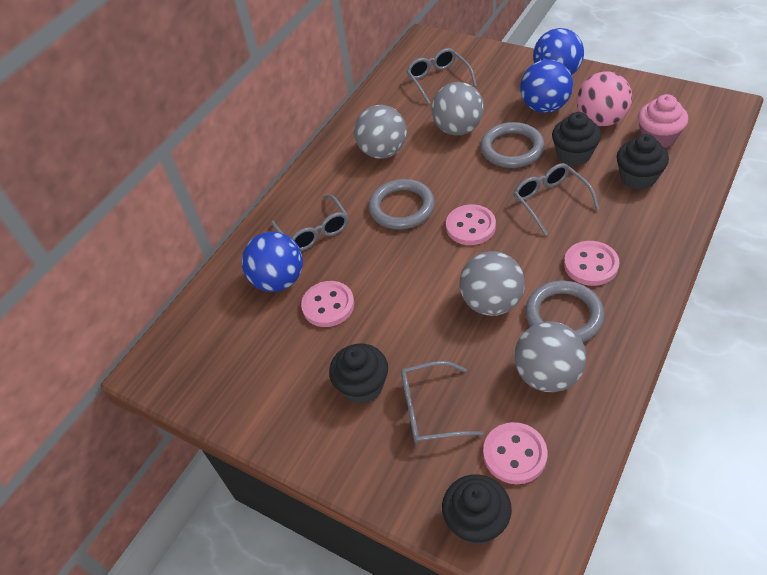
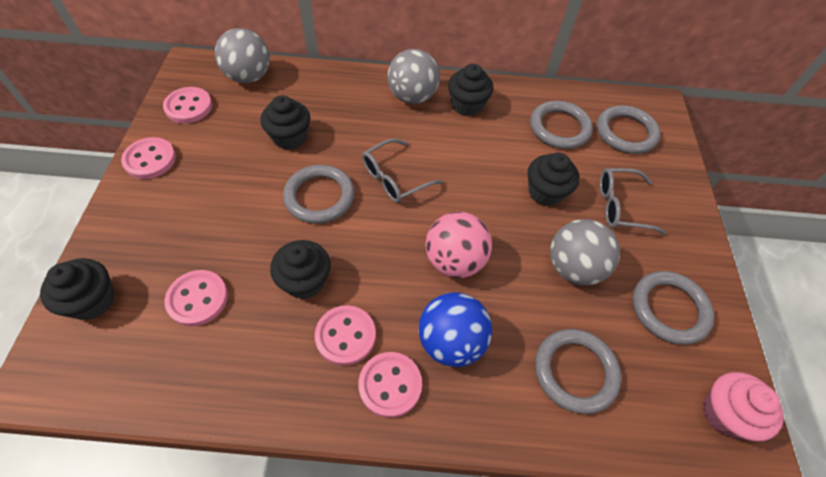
black cupcake: [329,344,388,404] [442,474,512,545] [552,112,601,166] [617,134,669,190] = 4 -> [40,258,115,320] [261,95,310,150] [270,240,331,299] [448,64,494,116] [528,153,580,207] = 5
blue ball: [242,231,303,292] [520,59,573,113] [533,28,584,75] = 3 -> [419,292,492,367] = 1
grey ball: [354,105,407,159] [431,82,484,135] [459,251,525,316] [514,321,586,392] = 4 -> [215,28,270,83] [388,49,440,104] [550,219,620,285] = 3
grey glasses: [271,194,348,251] [401,361,483,443] [407,48,477,105] [514,163,599,235] = 4 -> [362,139,443,203] [599,168,666,235] = 2
grey ring: [369,179,435,229] [480,122,544,168] [525,280,604,342] = 3 -> [283,165,355,224] [530,101,593,149] [535,329,622,414] [597,105,660,154] [632,271,714,345] = 5
pink button: [301,281,354,327] [446,204,496,245] [483,422,548,484] [564,241,620,286] = 4 -> [121,137,176,179] [163,87,212,123] [164,270,228,327] [315,305,376,366] [358,352,422,418] = 5

